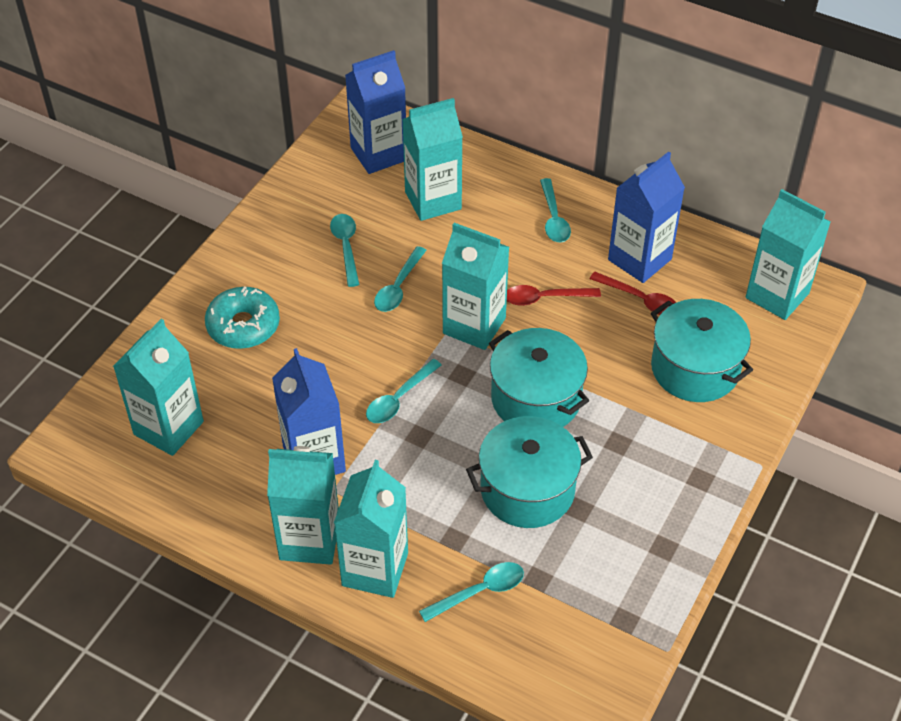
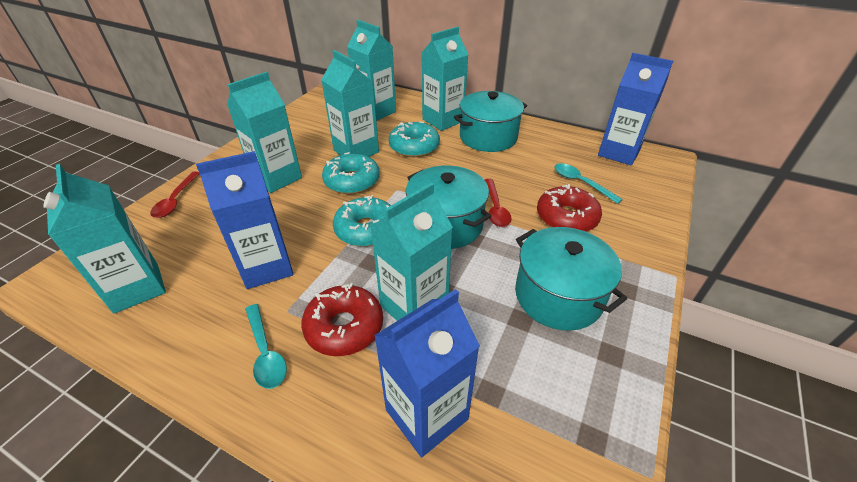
red donut: none = 0 -> [301,283,383,356] [537,184,602,232] = 2
turquoise donut: [205,286,280,349] = 1 -> [322,152,380,194] [333,195,391,247] [389,121,440,157] = 3
turquoise spoon: [330,214,359,287] [366,359,442,423] [374,246,427,312] [419,562,524,622] [540,178,571,242] = 5 -> [245,304,287,389] [555,163,623,204] = 2

